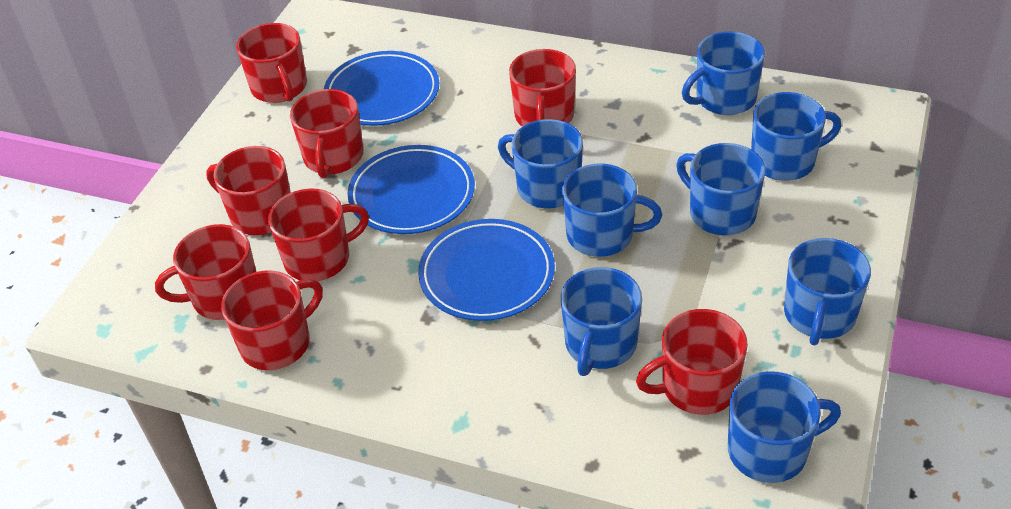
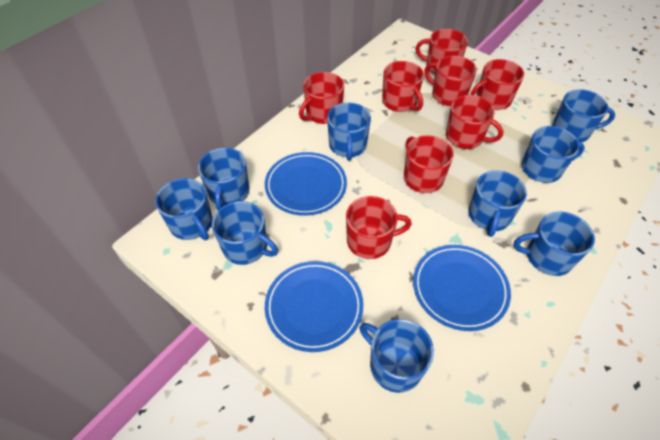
blue mug: [498,119,583,209] [561,267,642,376] [562,163,662,257] [676,143,766,235] [682,32,765,115] [728,371,841,483] [751,92,841,181] [784,238,871,345] = 8 -> [155,178,213,240] [198,148,249,210] [212,201,278,265] [327,103,371,161] [359,319,434,393] [468,170,527,237] [513,212,595,276] [521,126,585,183] [552,89,615,142] = 9

